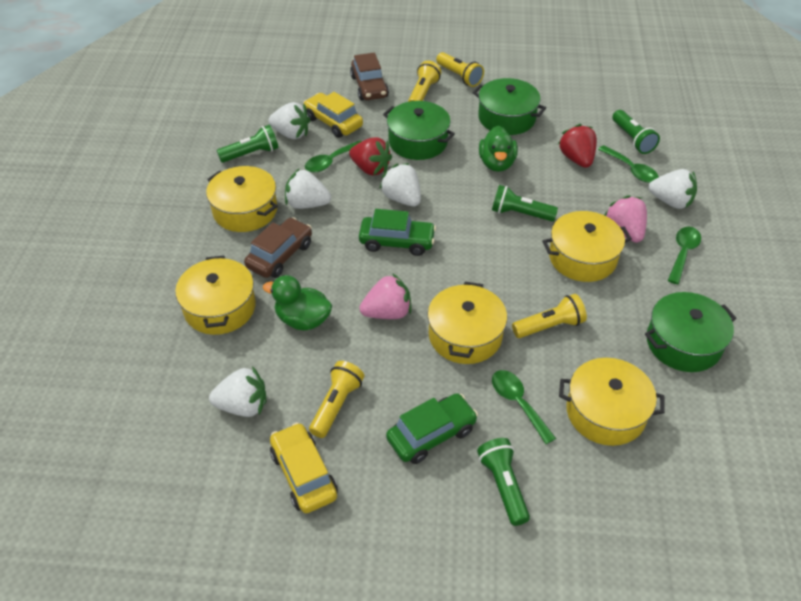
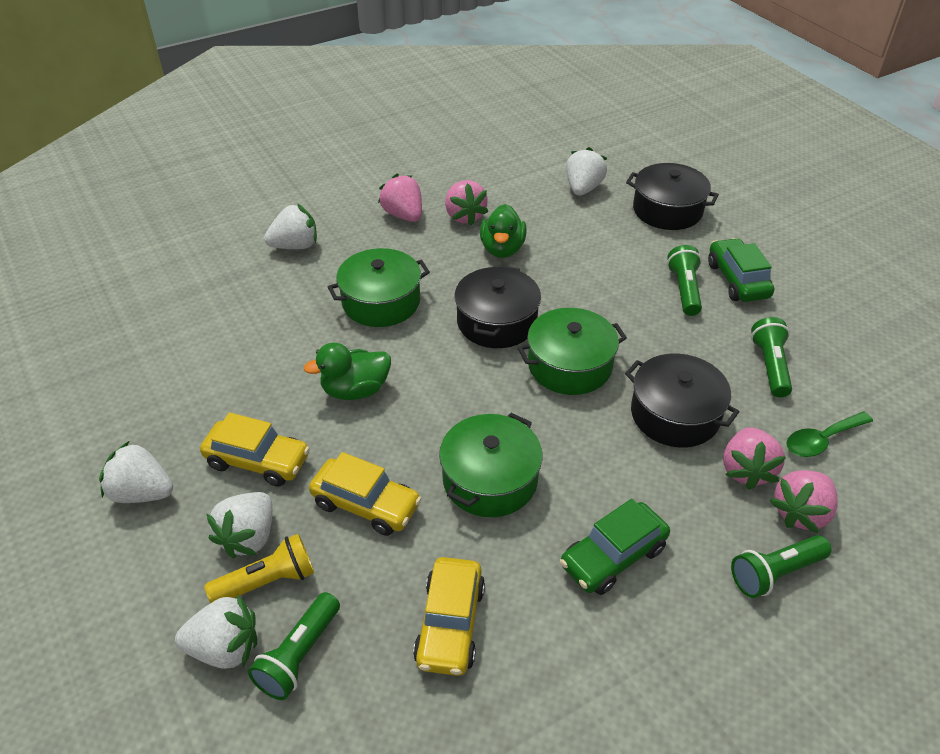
black pot: none = 0 -> [455,265,541,348] [625,353,739,448] [626,163,719,230] = 3
brown car: [244,217,312,278] [350,53,389,101] = 2 -> none = 0
green spoon: [305,140,362,172] [492,370,556,444] [598,145,659,183] [668,227,701,284] = 4 -> [786,412,873,457] = 1
pink strawberry: [360,273,411,319] [604,195,647,243] = 2 -> [378,174,422,222] [445,180,488,226] [723,427,786,490] [770,470,838,533] = 4
red strawberry: [349,137,392,176] [558,124,597,168] = 2 -> none = 0
yellow car: [270,422,338,513] [303,92,363,138] = 2 -> [200,412,310,487] [309,452,422,536] [413,557,485,676] = 3
yellow flashlight: [309,361,364,438] [408,61,441,102] [436,52,484,87] [512,294,587,338] = 4 -> [205,534,314,603] = 1
yellow pot: [175,256,256,335] [206,166,278,232] [427,282,507,364] [542,211,632,282] [559,358,665,446] = 5 -> none = 0

